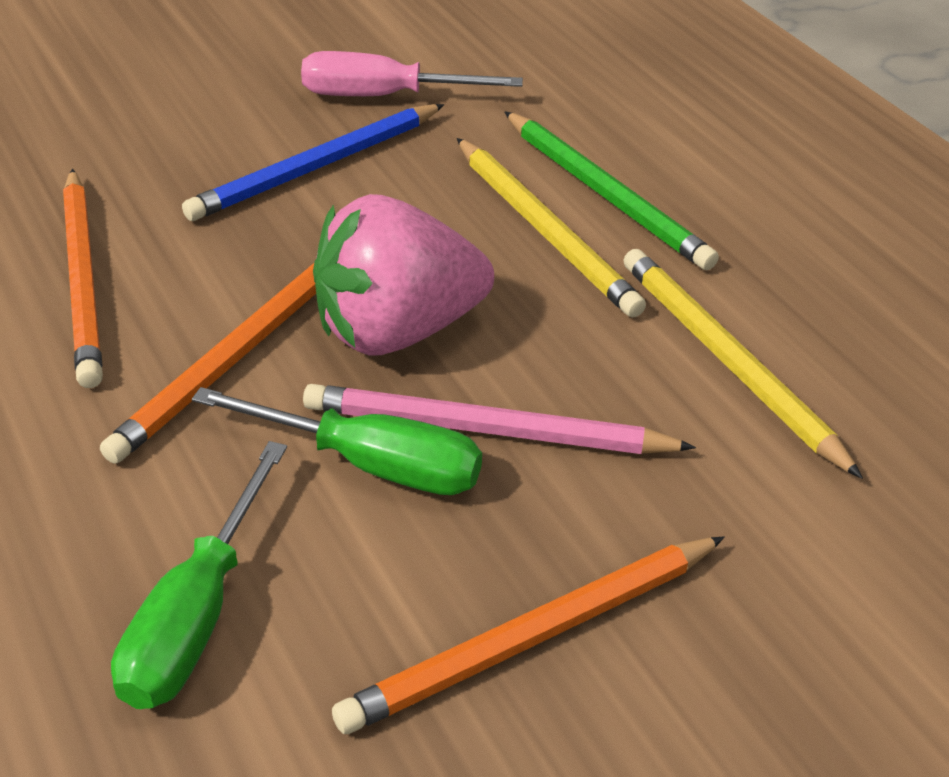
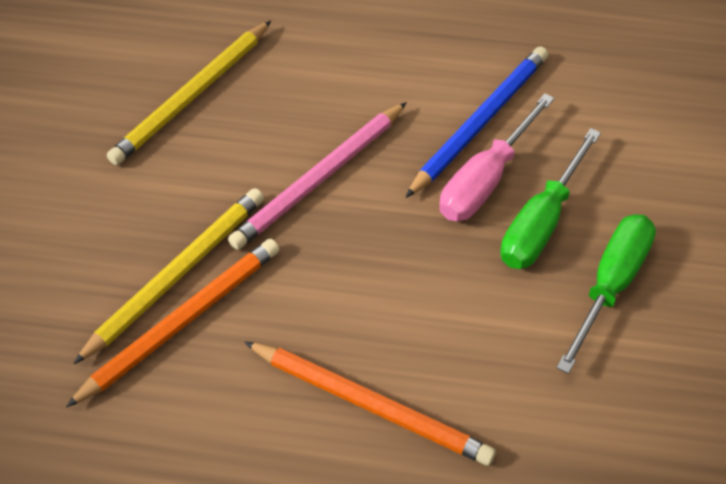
green pencil: [504,111,719,270] = 1 -> none = 0
orange pencil: [63,169,103,388] [100,263,316,464] [332,536,725,734] = 3 -> [66,239,279,408] [244,342,496,466] = 2
pink strawberry: [313,194,494,356] = 1 -> none = 0

